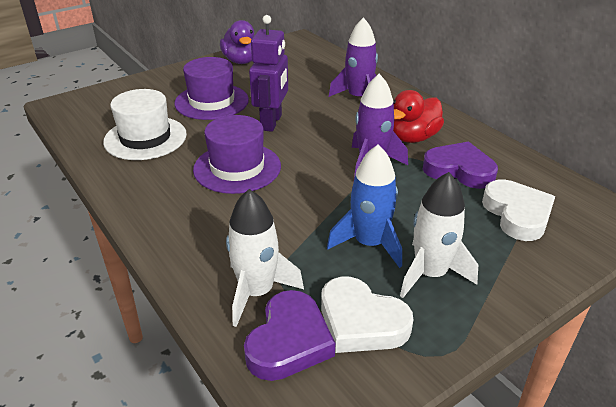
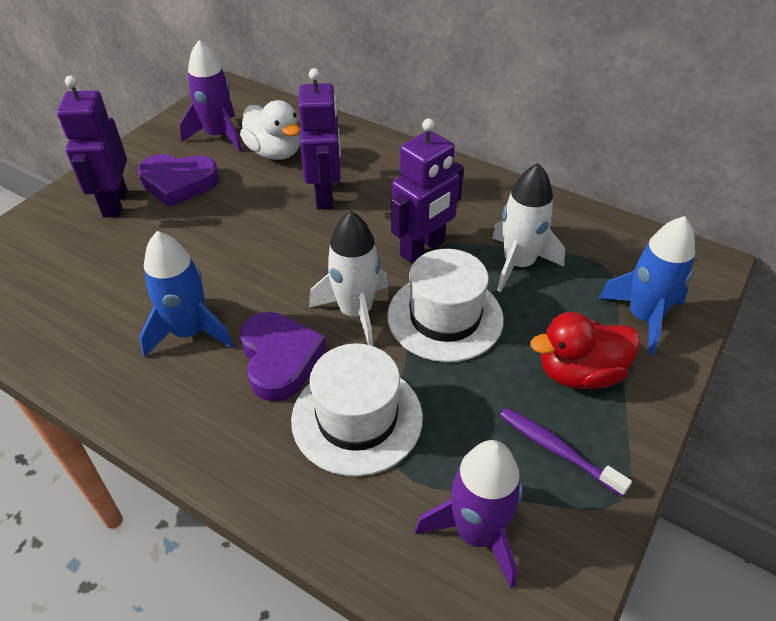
blue rocket: [327,145,402,268] = 1 -> [139,231,233,357] [598,216,695,355] = 2
purple duck: [220,20,255,64] = 1 -> none = 0
purple hat: [174,57,249,120] [193,115,281,194] = 2 -> none = 0
purple robot: [249,15,288,132] = 1 -> [57,76,127,218] [298,68,341,210] [391,119,464,263] = 3
purple toothbrush: none = 0 -> [500,408,632,496] = 1
white duck: none = 0 -> [240,100,300,160] = 1
white hat: [103,89,187,160] = 1 -> [291,343,423,476] [387,249,504,362] = 2
white heart: [321,277,413,353] [482,179,555,241] = 2 -> none = 0

